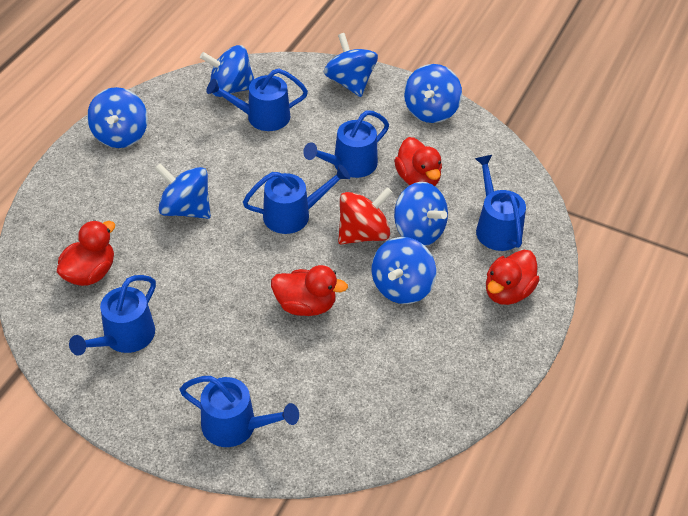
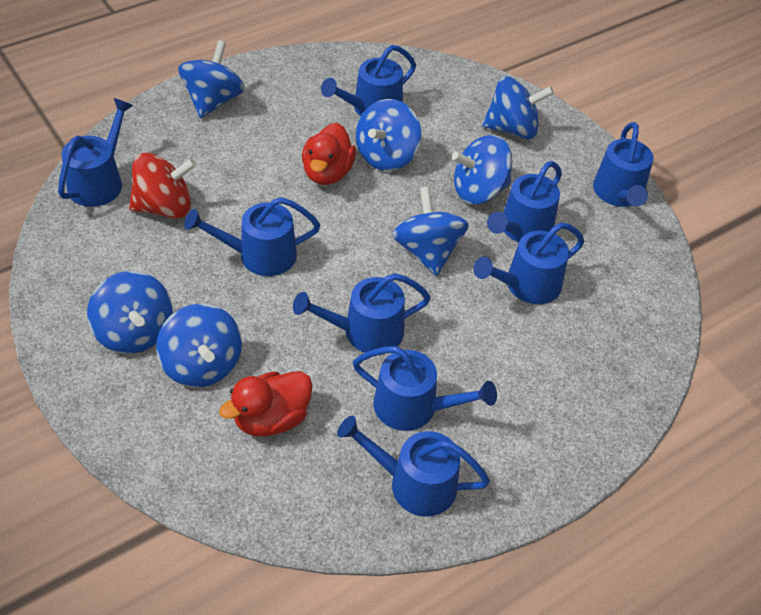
blue watering can: [69,275,156,356] [179,376,299,447] [207,68,308,131] [243,164,350,234] [303,110,389,178] [475,155,526,251] = 6 -> [58,98,134,207] [184,197,320,276] [293,273,431,353] [321,45,416,117] [337,415,490,516] [353,346,497,431] [473,223,584,304] [487,161,562,242] [593,122,653,207] = 9
red duck: [57,220,115,286] [271,265,348,316] [394,137,442,186] [486,250,540,305] = 4 -> [219,371,313,437] [302,123,356,185] = 2

